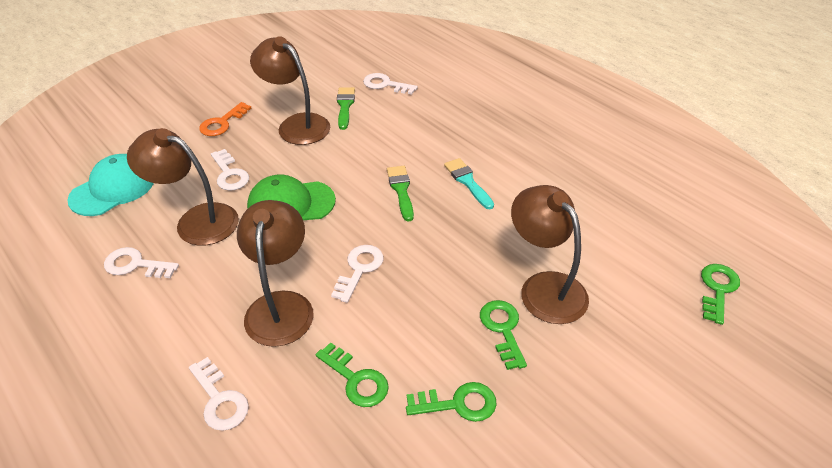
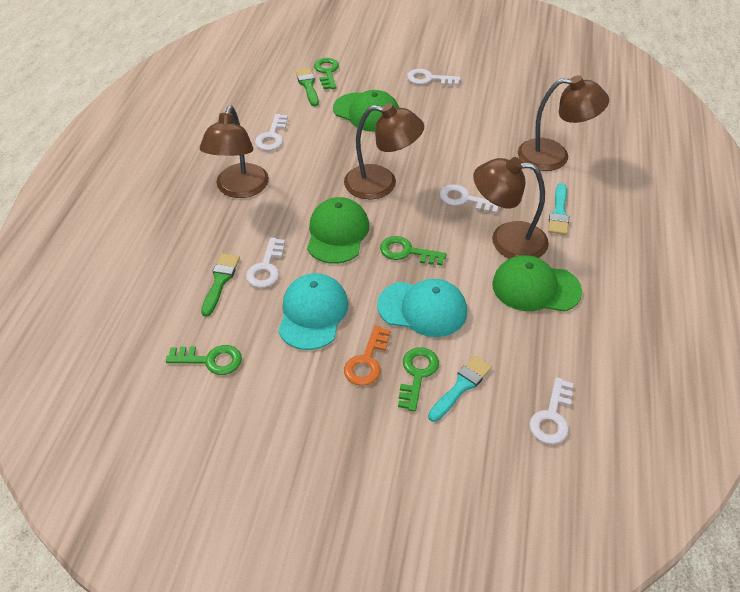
green cap: [247,175,336,220] = 1 -> [307,197,369,264] [333,90,399,132] [492,255,582,312] = 3
turquoise brush: [444,158,494,209] = 1 -> [428,356,492,422] [548,183,569,235] = 2
turquoise cap: [67,154,154,216] = 1 -> [278,273,348,350] [377,279,467,337] = 2

